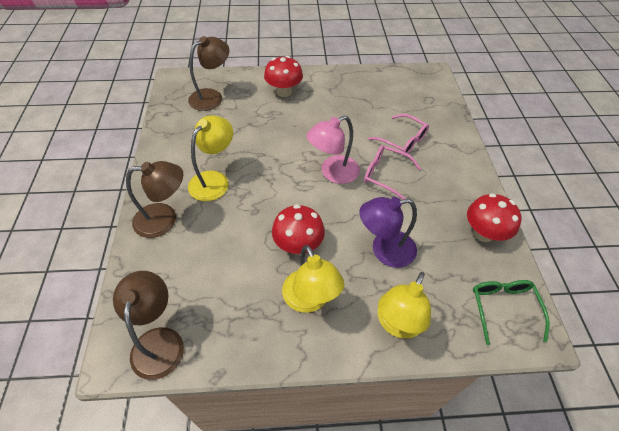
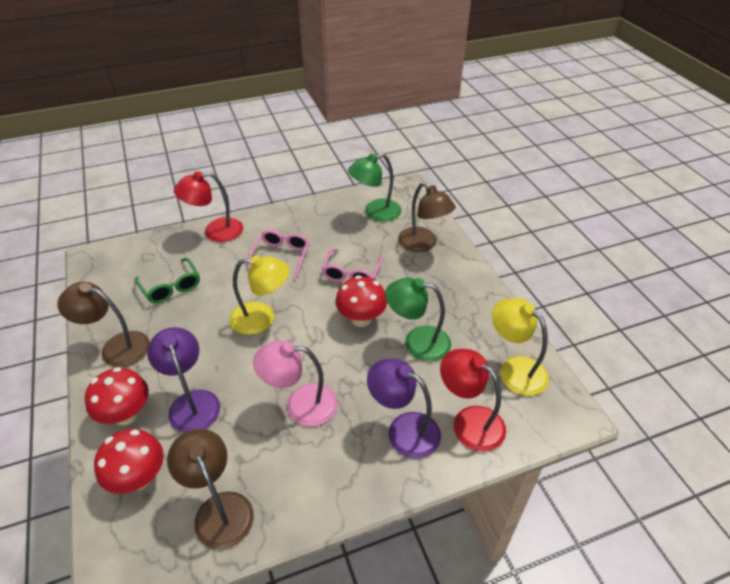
green lamp: none = 0 -> [348,153,401,222] [385,278,451,361] = 2
purple lamp: [360,197,417,268] = 1 -> [147,327,220,433] [367,359,441,458] = 2
red lamp: none = 0 -> [174,171,243,242] [440,349,506,451] = 2
yellow lamp: [188,115,233,201] [282,245,345,313] [378,272,431,339] = 3 -> [230,255,289,335] [492,298,549,396] = 2

